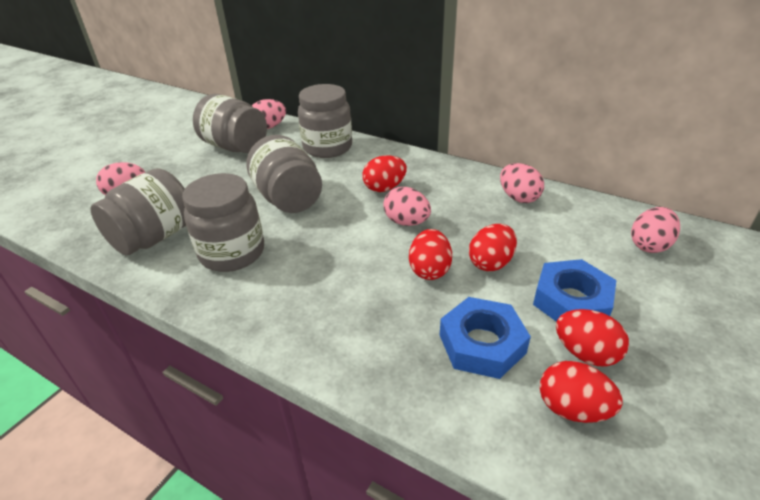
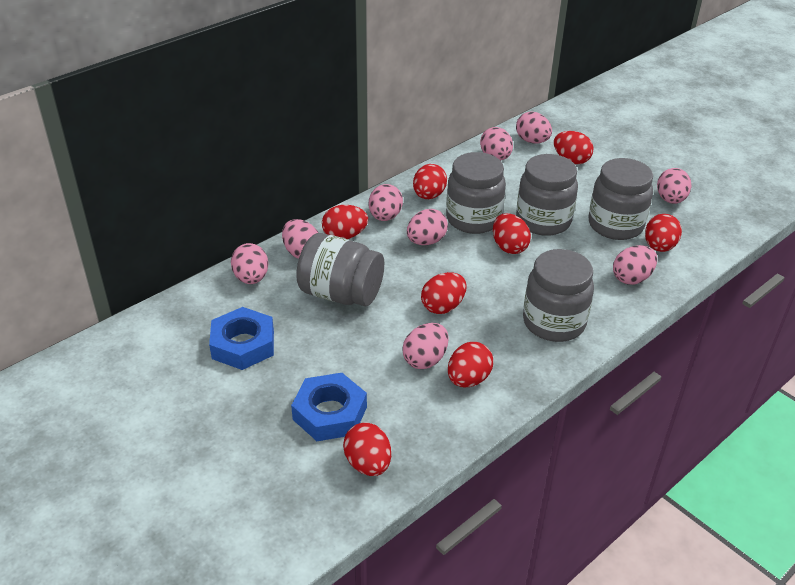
pink egg: [96,162,145,195] [252,99,286,129] [383,187,431,226] [500,163,544,203] [631,207,680,253] = 5 -> [231,243,268,284] [282,219,318,259] [369,184,403,221] [402,323,449,369] [407,209,448,245] [480,127,513,161] [516,112,552,144] [613,245,657,285] [657,168,692,204] = 9
red egg: [363,155,407,192] [409,229,452,280] [469,224,517,272] [540,361,623,423] [556,309,629,366] = 5 -> [322,205,368,239] [343,422,391,476] [413,164,447,199] [421,272,467,314] [448,342,493,387] [493,213,531,254] [554,131,593,164] [645,214,682,252] = 8

